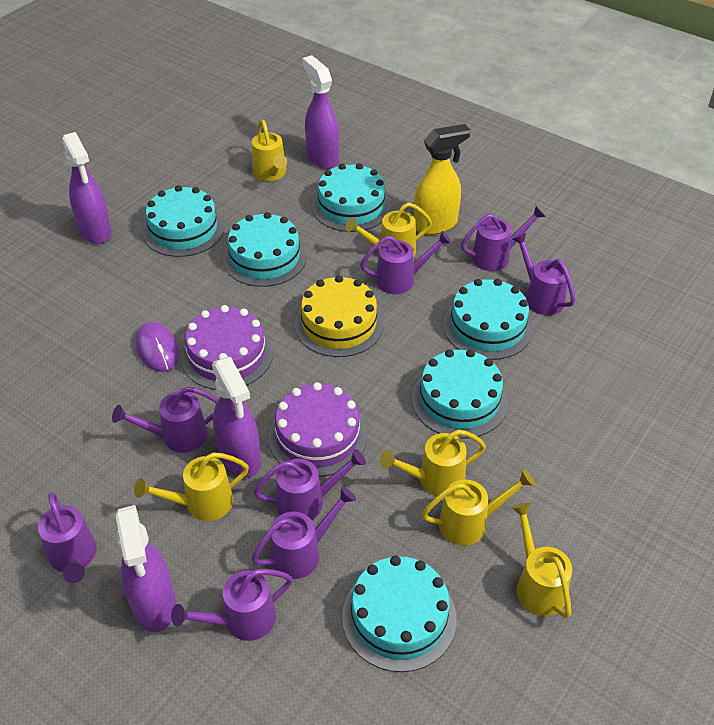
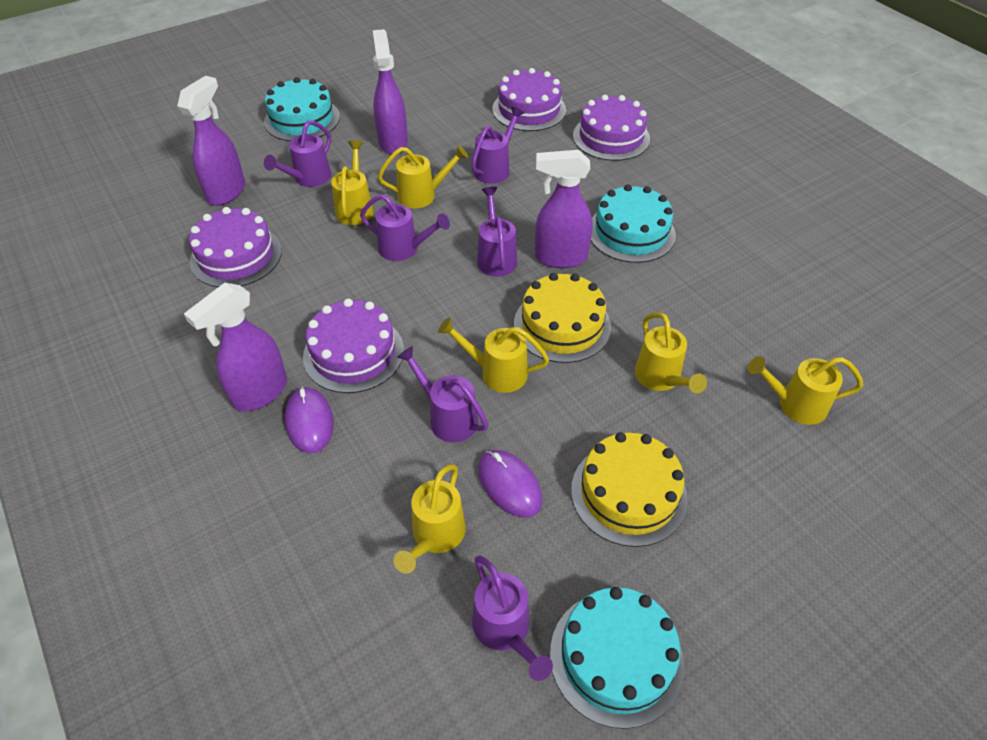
purple cake: [181,305,273,390] [269,382,367,477] = 2 -> [189,207,282,287] [303,299,404,393] [492,68,566,131] [573,95,650,161] = 4
purple mouse: [135,322,179,372] = 1 -> [284,387,334,454] [478,450,542,517] = 2
purple watering can: [38,492,97,583] [112,387,219,453] [171,569,293,641] [252,487,356,579] [253,449,366,520] [360,231,451,294] [461,206,546,271] [512,233,575,315] = 8 -> [264,120,331,187] [360,194,450,261] [397,346,488,442] [471,107,524,184] [472,555,553,681] [477,187,517,277] = 6
turquoise cake: [143,185,224,257] [223,212,307,287] [312,163,391,232] [342,556,457,672] [412,349,508,439] [443,279,533,360] = 6 -> [264,77,340,141] [550,587,684,729] [591,184,676,263] = 3
yellow cake: [295,275,384,357] = 1 -> [514,273,611,363] [571,432,688,547] = 2
yellow spray bottle: [414,124,471,235] = 1 -> none = 0

